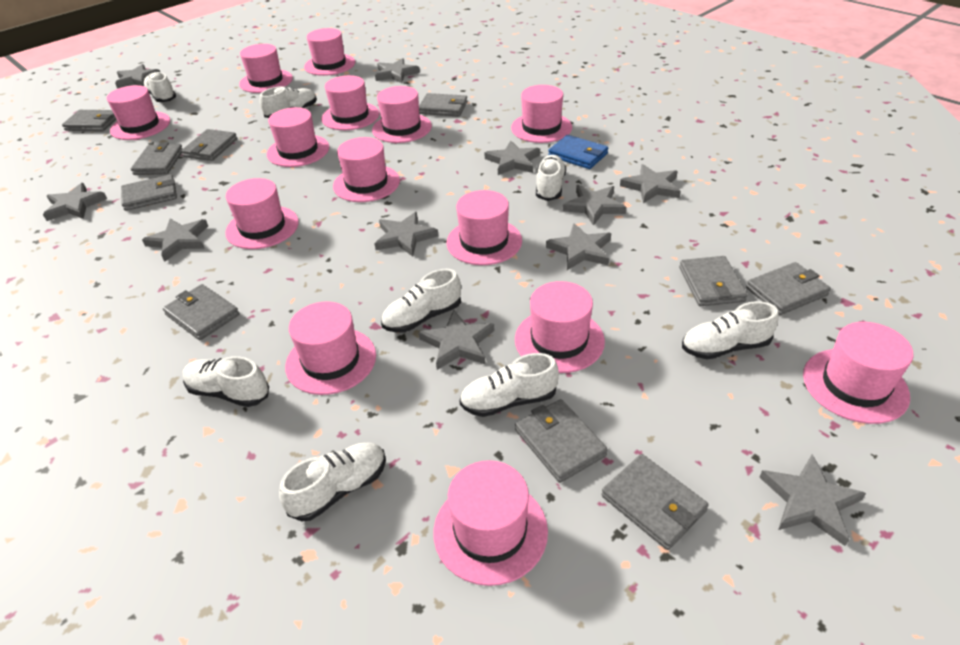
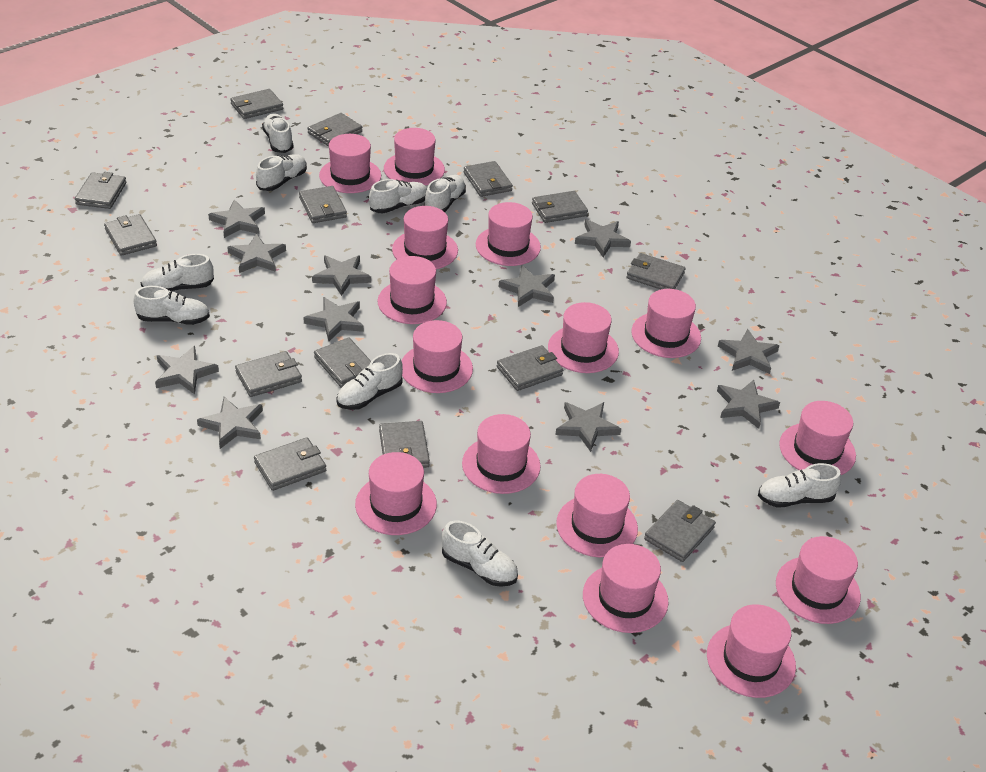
blue wallet: [548,135,608,169] = 1 -> none = 0
grey wallet: [62,110,116,132] [121,174,177,211] [131,142,183,175] [163,284,240,340] [181,129,237,161] [419,93,468,117] [515,399,608,483] [601,454,709,550] [679,256,748,306] [746,262,831,315] = 10 -> [75,172,127,209] [104,214,157,256] [230,89,283,119] [235,351,302,397] [254,437,326,491] [299,186,347,223] [307,113,362,147] [314,337,371,388] [379,421,430,468] [464,161,513,197] [497,345,563,391] [532,191,588,223] [626,253,685,289] [644,500,716,562] = 14
pink hat: [107,85,170,140] [225,178,299,249] [239,44,293,93] [267,107,329,167] [285,301,376,395] [304,28,355,76] [321,75,379,130] [333,137,400,202] [372,86,432,143] [433,460,548,586] [446,190,522,265] [511,85,572,143] [515,281,605,373] [803,322,913,424] = 14 -> [319,134,381,193] [355,452,437,535] [378,256,447,324] [384,128,445,186] [392,206,458,269] [402,320,473,393] [462,414,541,494] [476,202,541,266] [548,302,619,373] [556,474,638,557] [583,544,669,633] [632,289,701,358] [707,604,796,698] [776,536,861,624] [779,401,856,475] = 15
white shoe: [143,72,176,102] [183,356,269,407] [260,86,317,118] [279,442,386,521] [381,269,461,333] [460,353,559,417] [536,155,566,201] [682,301,779,359] = 8 -> [133,286,210,325] [141,254,214,291] [256,154,307,191] [262,114,294,153] [336,353,403,410] [369,179,427,213] [424,175,466,212] [442,521,518,587] [758,463,841,508] = 9

